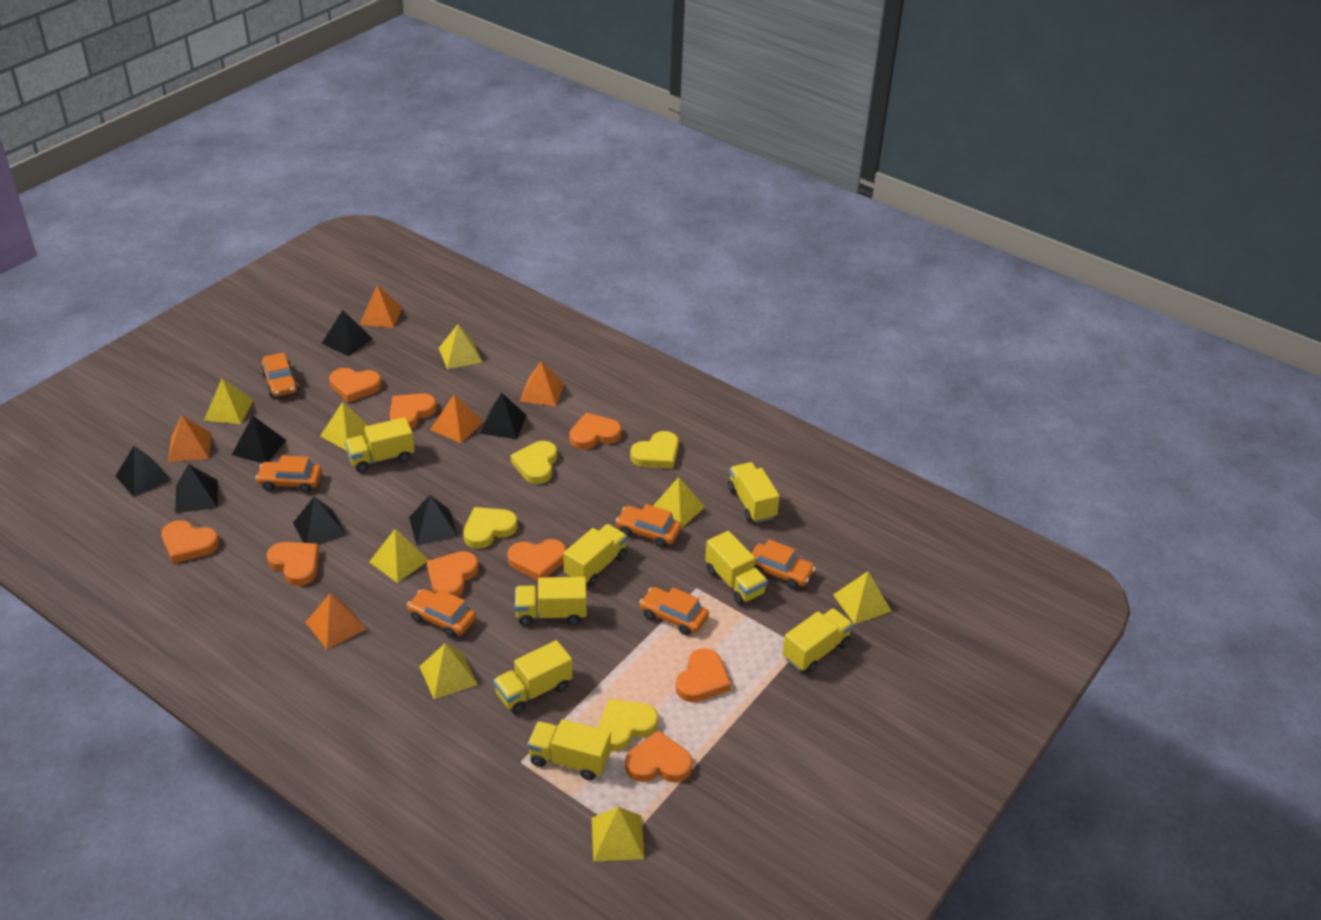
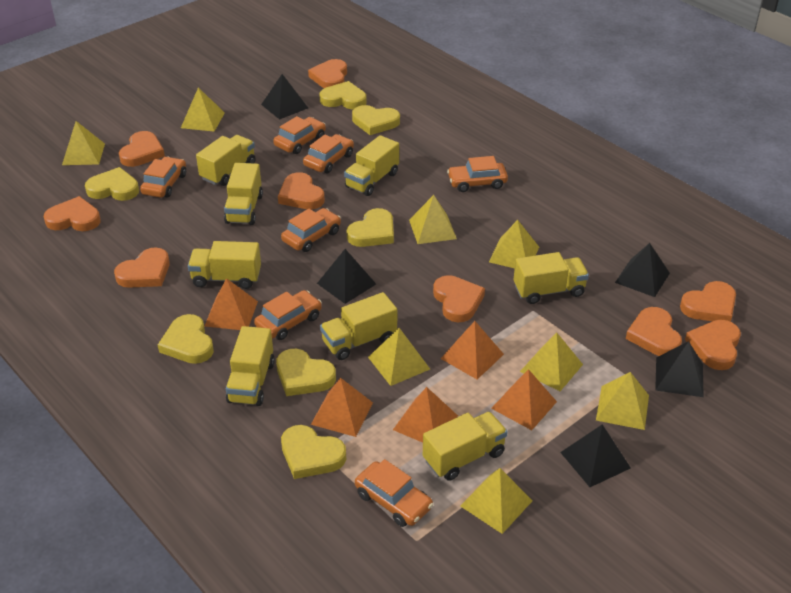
black pyramid: [115,446,171,497] [175,464,218,513] [232,415,287,463] [293,497,346,545] [322,310,373,356] [409,495,458,545] [480,393,527,439] = 7 -> [261,74,308,120] [317,249,376,304] [560,424,631,487] [615,243,670,297] [655,341,704,397] = 5
orange car: [256,455,322,493] [261,352,299,397] [407,589,476,638] [615,504,682,548] [639,587,709,635] [751,539,816,589] = 6 -> [140,157,186,198] [254,290,322,340] [273,116,326,154] [281,208,341,252] [303,134,354,173] [355,459,433,527] [447,156,508,192] = 7
yellow heart: [463,507,518,549] [511,441,557,484] [598,699,658,751] [630,431,679,468] = 4 -> [85,167,139,201] [158,314,214,364] [276,349,336,396] [281,425,346,479] [320,81,366,109] [347,208,394,247] [352,105,400,135] = 7

